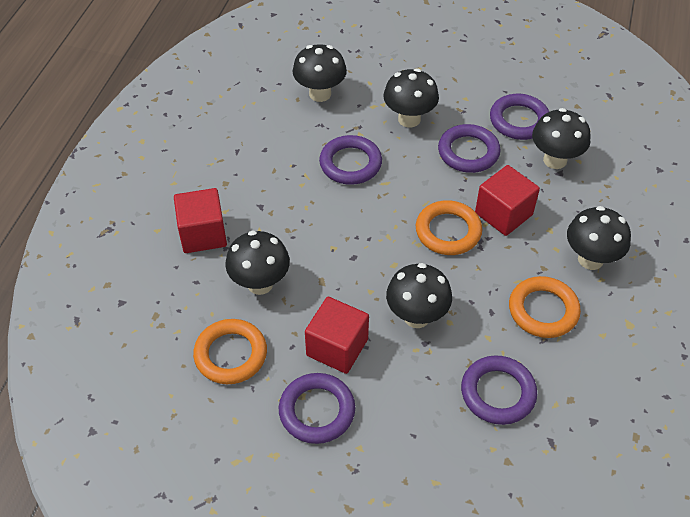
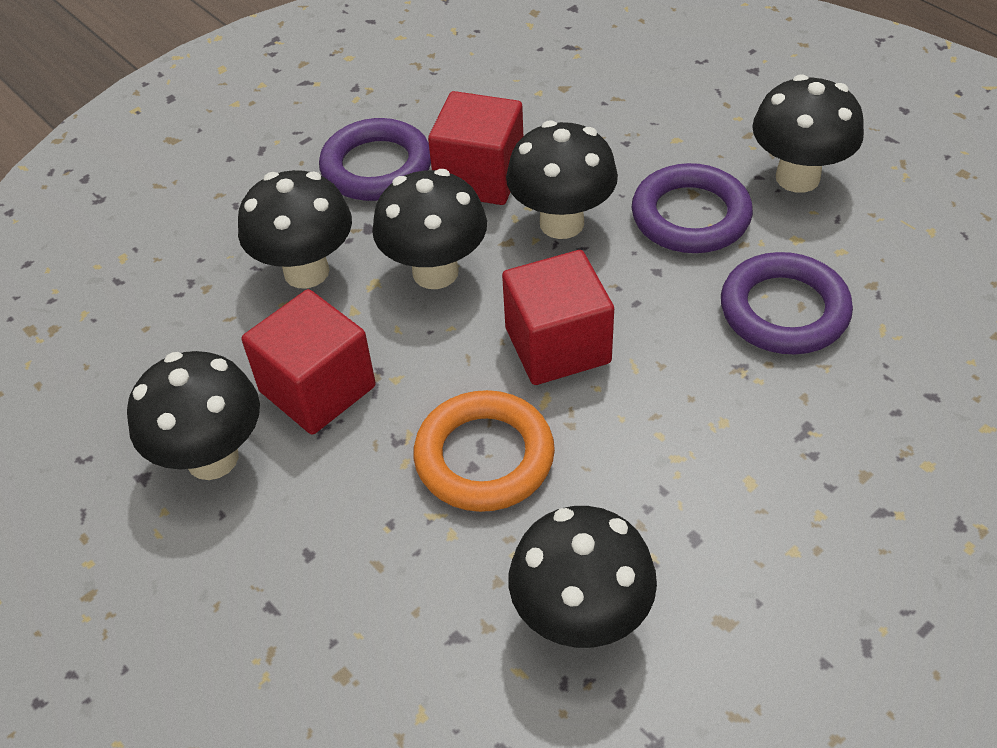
orange ring: [193,319,267,384] [416,200,482,255] [509,276,581,338] = 3 -> [413,390,555,512] = 1
purple ring: [279,373,355,444] [319,135,382,185] [438,124,501,173] [461,355,537,425] [490,94,549,140] = 5 -> [319,118,431,201] [632,163,753,253] [721,252,853,354] = 3

